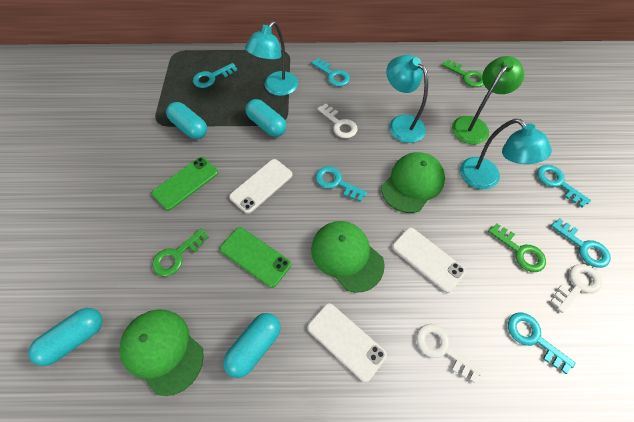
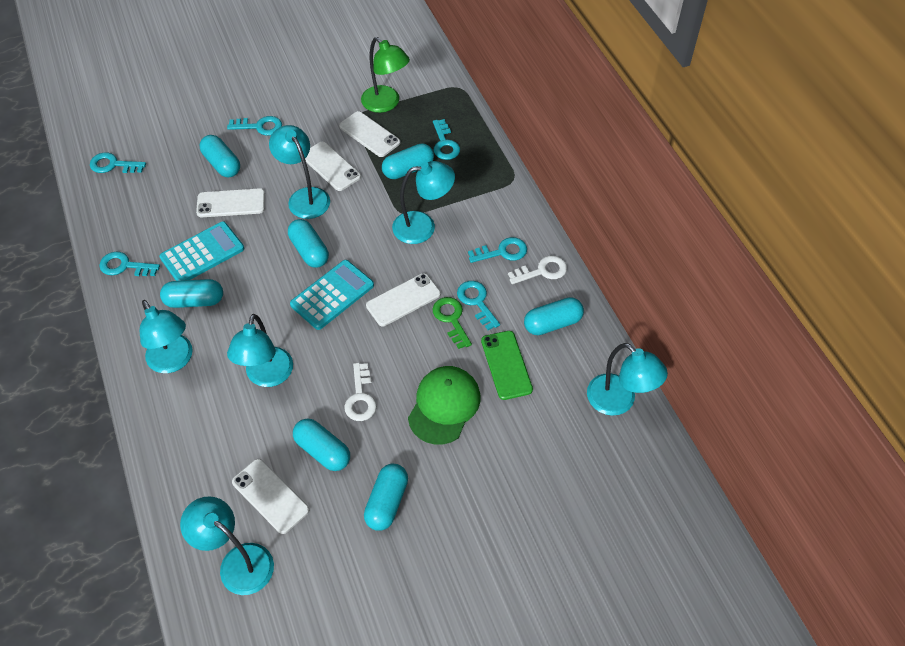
green cap: [119,309,204,396] [311,221,385,293] [381,152,445,213] = 3 -> [408,366,480,445] = 1
green key: [152,228,209,277] [442,60,484,87] [488,224,546,272] = 3 -> [433,297,472,349] = 1
green phone: [152,157,218,211] [220,227,291,288] = 2 -> [481,331,533,400] = 1
turquoise calculator: none = 0 -> [159,221,244,281] [290,260,374,330] = 2
turquoise capsule: [28,308,103,366] [166,102,207,139] [223,313,281,378] [245,99,286,137] = 4 -> [160,279,223,308] [200,135,240,178] [288,219,329,268] [293,418,350,471] [364,464,408,531] [382,143,434,179] [524,297,584,335] = 7
turquoise lamp: [245,21,298,96] [386,55,428,143] [460,119,552,189] = 3 -> [140,300,193,373] [180,496,274,595] [227,314,293,387] [269,125,330,219] [392,161,455,244] [587,343,668,416] = 6
white key: [317,104,358,138] [416,324,483,383] [550,264,602,313] = 3 -> [344,363,377,421] [508,255,567,284] = 2
white phone: [229,159,292,214] [307,303,387,382] [392,227,466,293] = 3 -> [196,188,265,217] [232,459,309,534] [305,142,361,191] [339,111,400,157] [366,273,441,326] = 5

